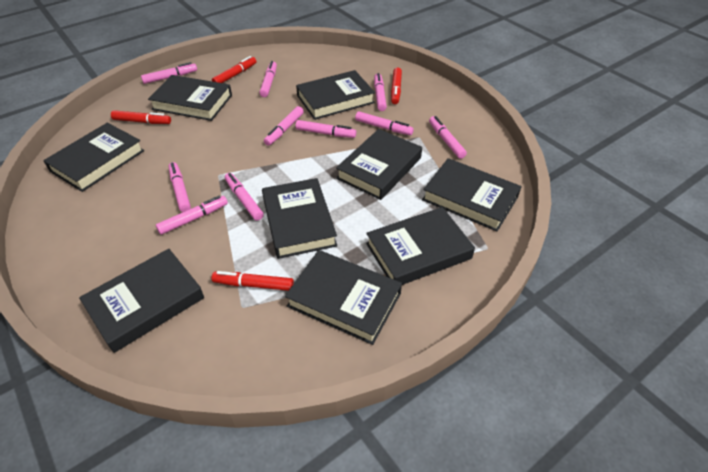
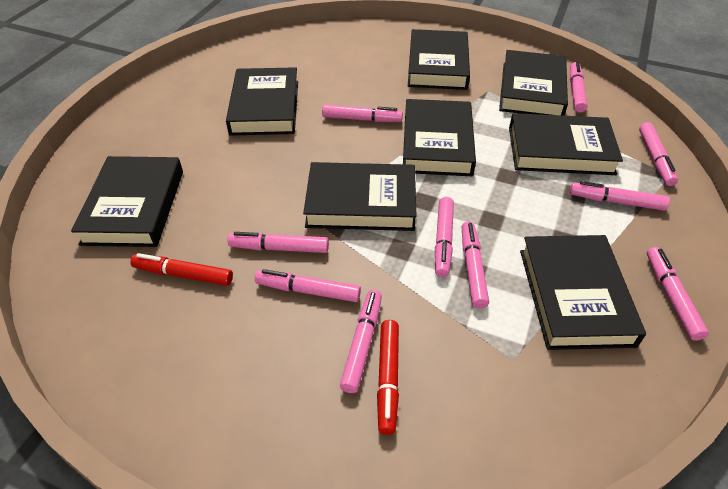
black book: [43,123,144,192] [79,249,204,353] [148,75,232,121] [262,178,337,259] [285,250,402,345] [296,70,375,120] [336,129,422,200] [366,207,475,285] [422,158,522,231] = 9 -> [71,156,183,247] [226,67,298,136] [303,162,417,231] [403,99,476,176] [408,29,470,90] [499,50,568,116] [509,113,623,175] [520,235,646,350] = 8
red marker: [111,110,171,124] [212,56,256,83] [212,271,294,291] [391,67,402,104] = 4 -> [130,253,233,286] [377,320,399,435] = 2

